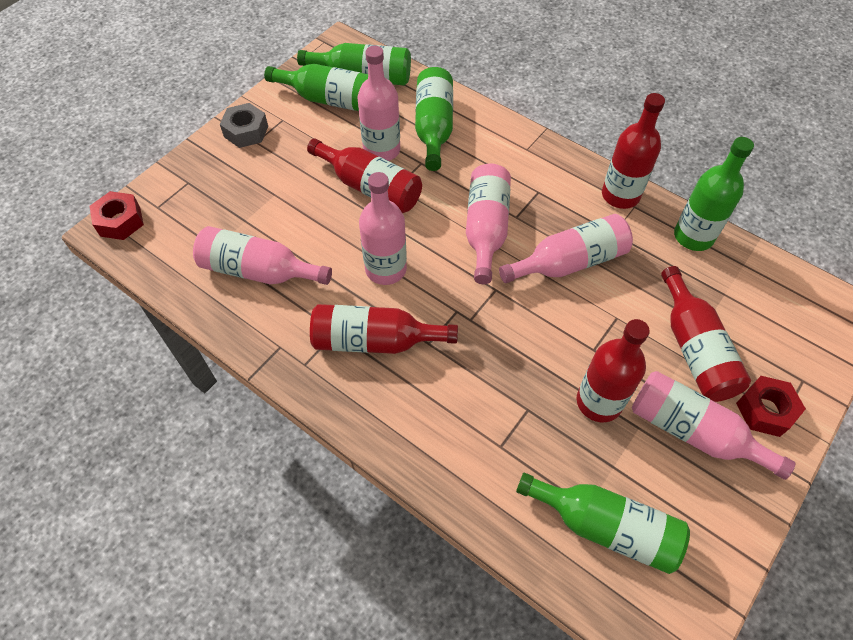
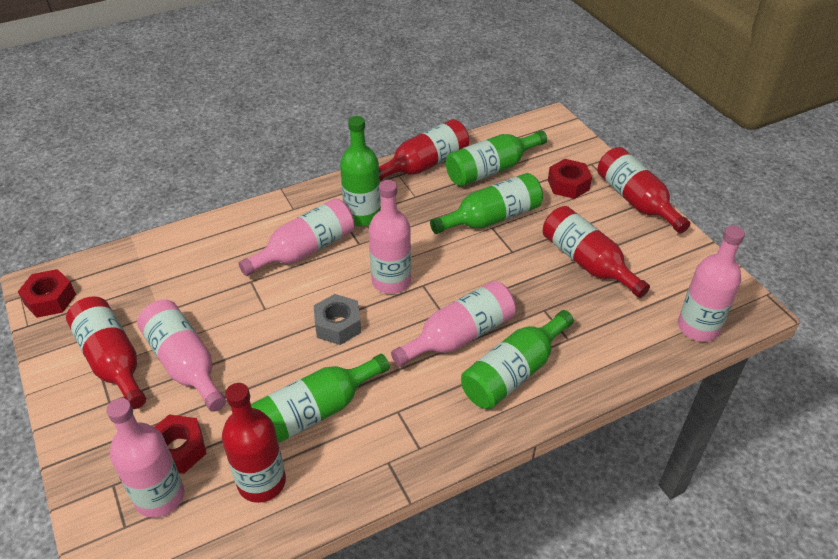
red nut: [90,191,144,240] [736,376,806,437] = 2 -> [18,269,76,318] [154,415,207,474] [548,159,592,199] = 3

